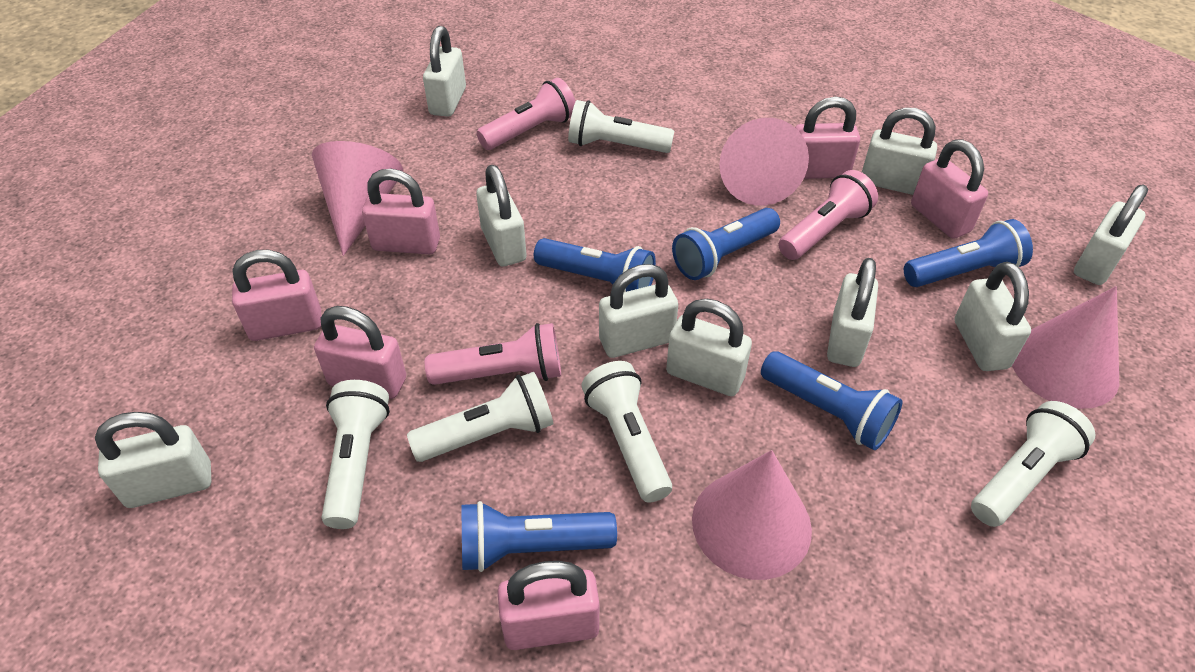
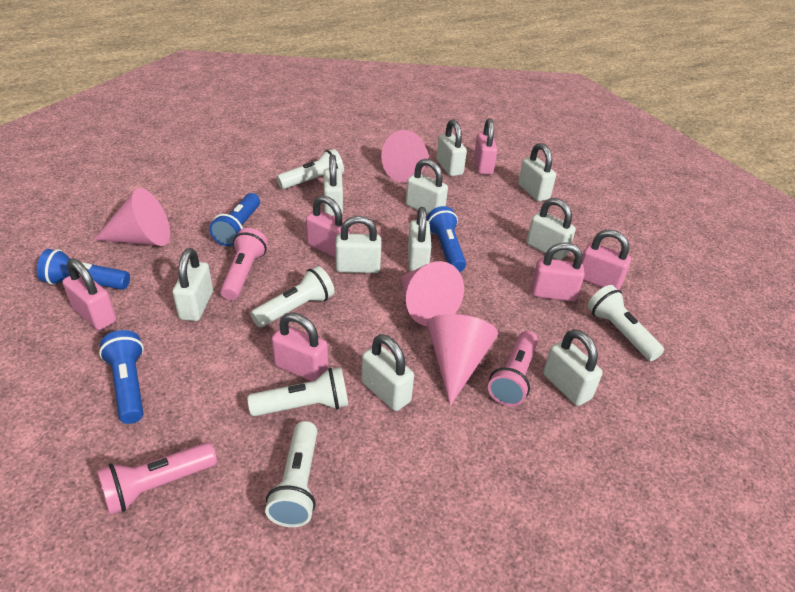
blue flashlight: [462,501,617,572] [534,238,656,292] [672,208,780,280] [761,351,902,450] [904,219,1033,287] = 5 -> [37,249,130,290] [99,330,144,424] [210,193,260,246] [426,206,466,272] = 4
white padlock: [95,412,211,508] [423,26,466,117] [476,165,527,266] [599,264,678,358] [666,299,752,396] [827,258,878,367] [862,107,937,195] [954,262,1031,371] [1074,184,1148,285] = 9 -> [173,248,213,321] [323,155,343,216] [335,216,381,273] [361,334,414,411] [406,159,448,214] [408,207,431,272] [437,119,467,176] [518,143,556,202] [527,198,576,260] [543,329,603,406] = 10

